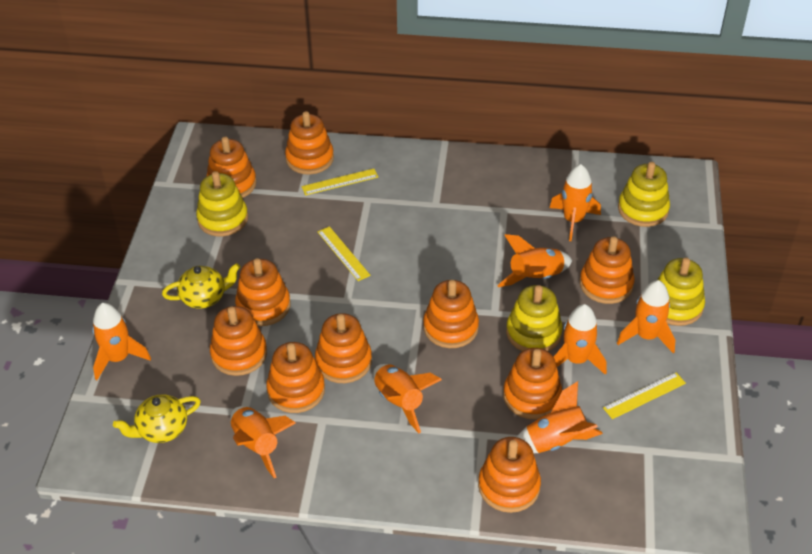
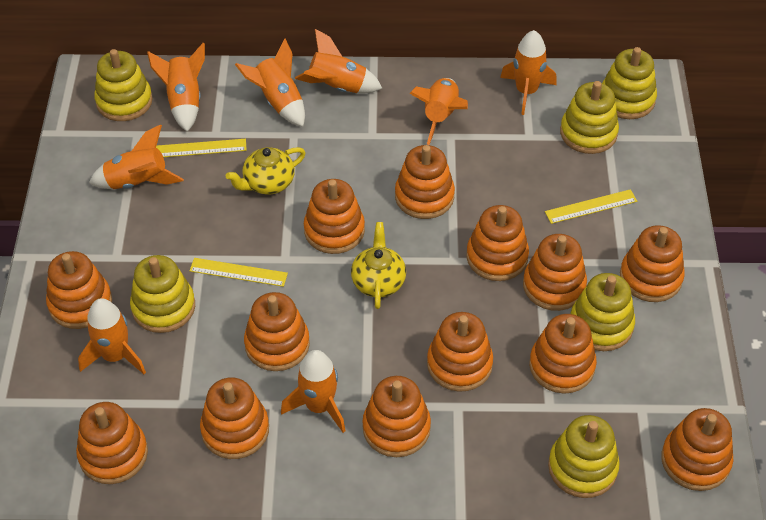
orange stacking toy: [206,137,256,198] [210,306,267,376] [235,258,290,326] [266,342,325,413] [285,111,334,174] [315,313,372,383] [423,280,479,348] [478,437,541,513] [503,348,562,420] [580,236,635,304] = 10 -> [46,251,112,329] [76,402,148,484] [200,377,269,459] [244,292,310,371] [304,179,365,254] [363,376,431,457] [395,145,455,219] [427,312,493,392] [466,205,529,281] [523,234,587,311] [529,314,597,394] [620,225,685,302] [661,408,733,491] = 13
yellow stacking toy: [196,171,248,236] [506,285,563,351] [618,162,670,227] [657,258,705,326] = 4 -> [94,49,153,121] [130,255,195,333] [548,415,620,498] [560,81,619,154] [571,273,635,351] [602,47,657,119] = 6

